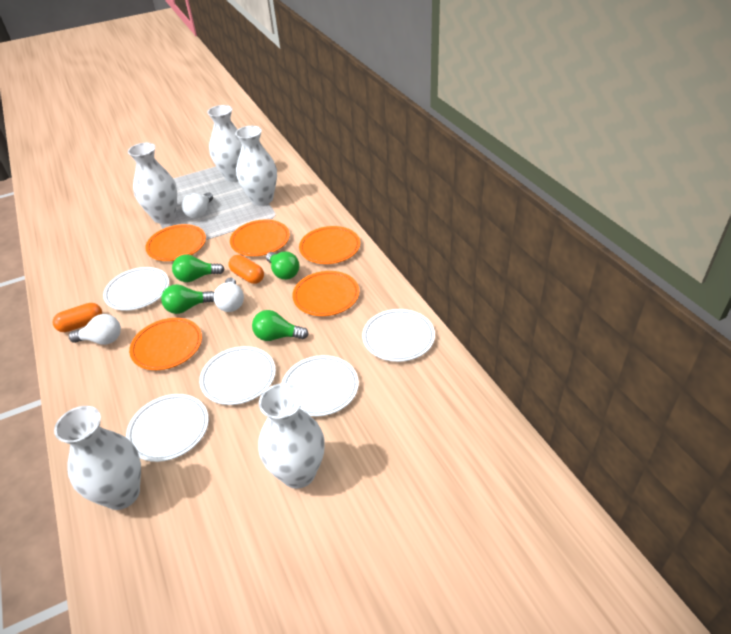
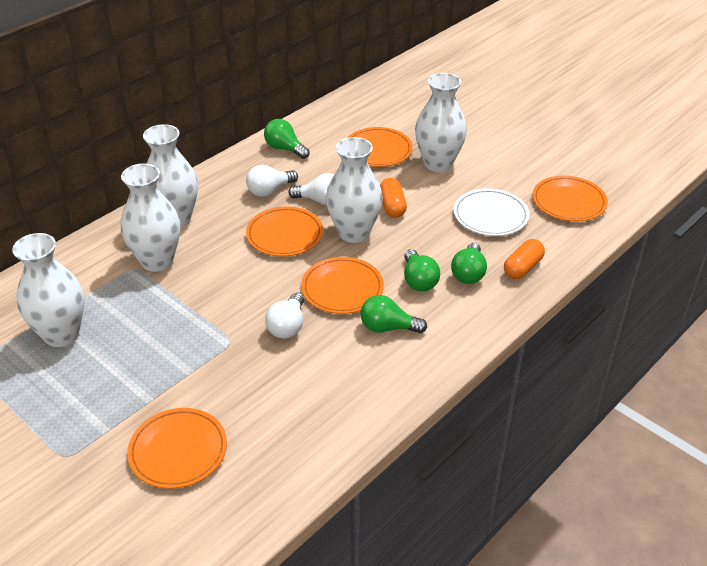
white plate: [103,267,169,311] [126,394,209,462] [199,346,276,405] [282,355,359,416] [362,309,435,362] = 5 -> [454,188,529,236] = 1

